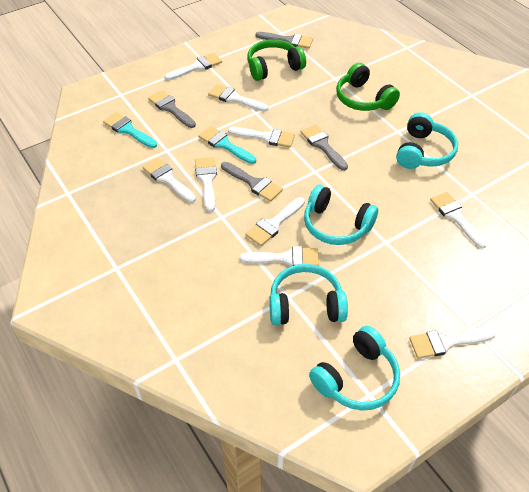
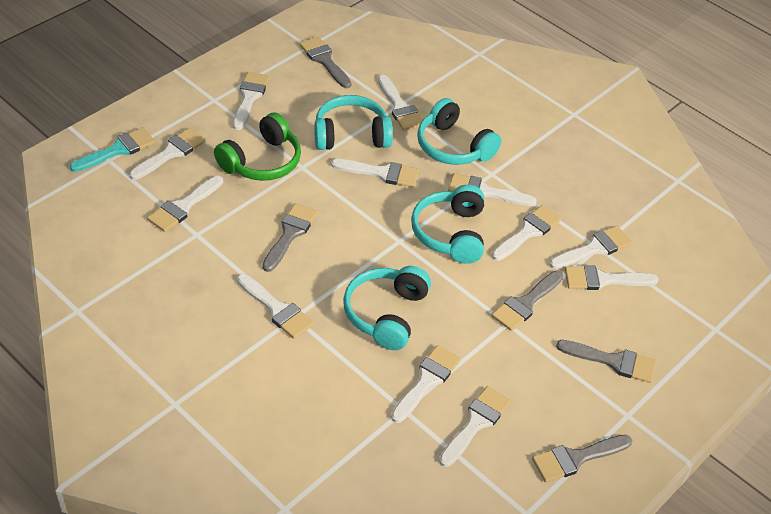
green headphones: [247,39,306,81] [336,63,400,111] = 2 -> [214,112,301,181] = 1
grey brush: [148,90,196,128] [221,162,283,202] [256,32,313,49] [300,124,348,171] = 4 -> [262,203,318,272] [299,37,352,89] [491,270,564,331] [532,435,632,483] [556,340,656,383] = 5
turquoise brush: [103,112,157,148] [198,126,256,164] = 2 -> [70,127,155,172] = 1
white brush: [143,158,196,203] [165,53,222,80] [195,157,217,212] [208,84,268,111] [228,127,295,147] [240,246,319,266] [245,197,305,246] [409,328,496,359] [430,192,487,248] = 9 -> [129,128,206,180] [147,176,223,232] [233,72,269,130] [237,274,314,339] [331,159,419,187] [378,75,422,130] [391,345,461,423] [439,386,511,467] [448,173,537,206] [492,205,561,261] [550,226,632,269] [565,265,659,290] = 12

